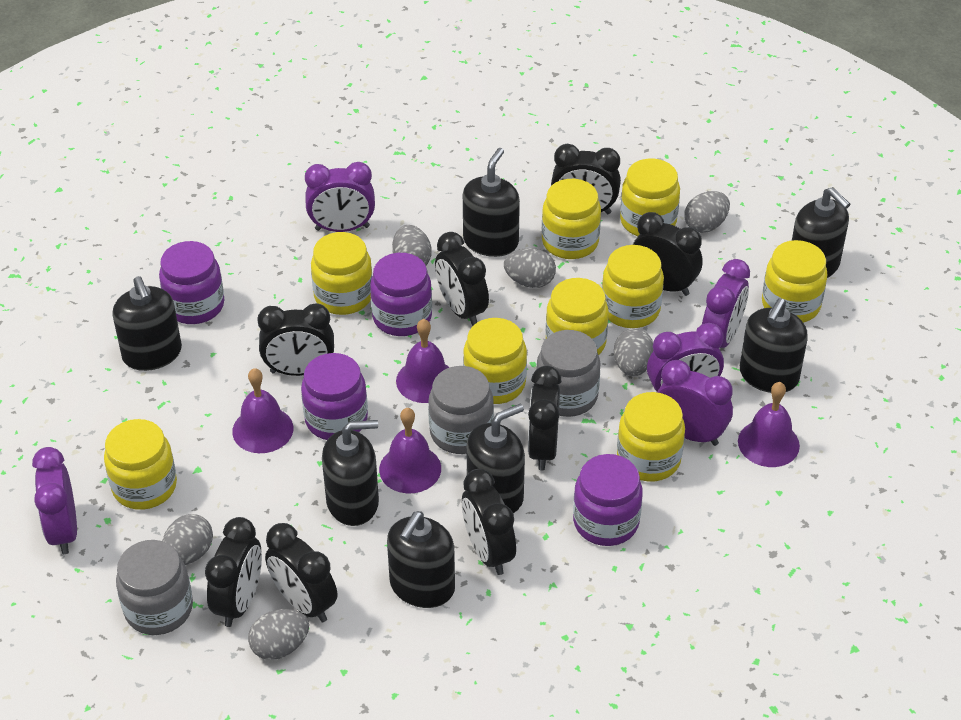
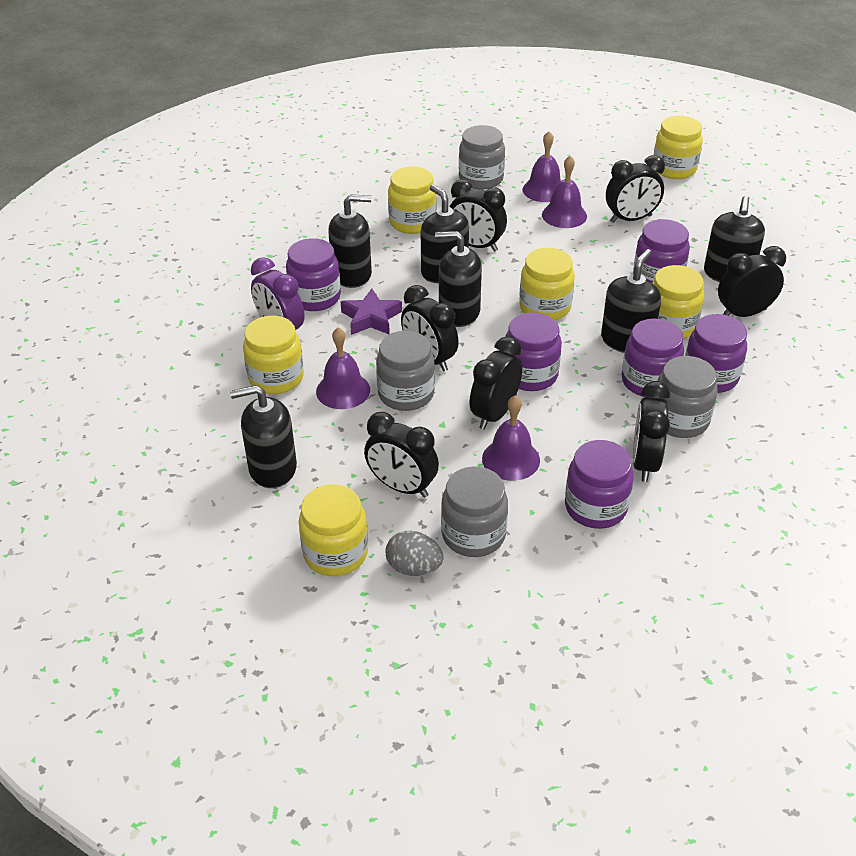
black clock: [205,517,262,627] [257,303,334,376] [265,523,337,622] [435,232,489,326] [462,469,516,575] [528,366,562,470] [551,144,621,214] [633,212,703,296] = 8 -> [364,412,439,498] [401,285,459,372] [450,179,507,252] [470,336,522,430] [606,155,665,223] [633,381,670,482] [718,246,786,317] = 7
black soap dispenser: [112,276,182,371] [322,420,379,526] [387,511,455,608] [463,148,520,257] [466,404,525,513] [740,298,808,393] [792,187,850,278] = 7 -> [230,385,297,488] [328,194,372,288] [421,184,469,283] [435,231,482,327] [601,249,661,353] [704,196,765,282] = 6
grey egg: [162,514,213,565] [248,609,309,660] [392,225,431,265] [504,248,556,288] [614,328,653,376] [684,191,730,233] = 6 -> [385,531,444,576] = 1
grey jar: [116,540,193,635] [428,366,494,454] [536,330,601,417] = 3 -> [376,331,435,411] [441,466,508,557] [459,125,505,189] [657,356,718,438] = 4
purple clock: [32,447,77,554] [305,162,375,232] [647,323,724,391] [657,360,733,446] [702,259,750,348] = 5 -> [251,257,304,330] = 1
purple jar: [159,241,225,324] [301,353,368,440] [370,253,432,336] [573,454,643,546] = 4 -> [286,238,341,311] [505,312,562,391] [565,440,634,529] [622,319,684,397] [633,219,690,283] [685,314,747,393] = 6
purple star: none = 0 -> [341,289,402,335] = 1
yellow jar: [104,419,177,510] [311,232,372,315] [463,318,527,404] [542,179,601,259] [546,278,608,355] [602,245,664,328] [617,392,685,481] [620,159,680,236] [762,240,828,323] = 9 -> [243,316,304,394] [299,484,368,576] [388,166,437,234] [519,248,575,320] [652,265,704,339] [654,116,703,179] = 6

